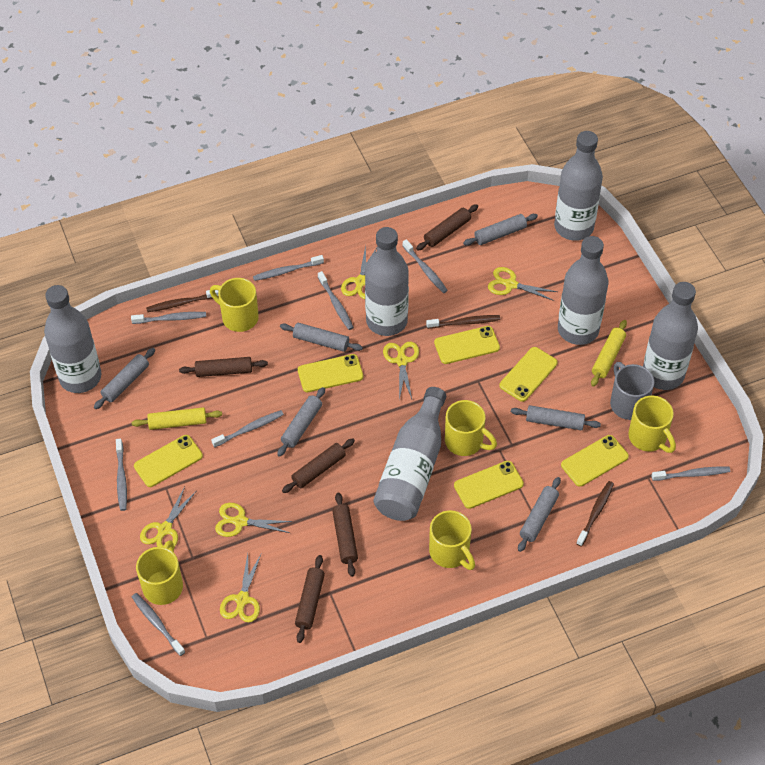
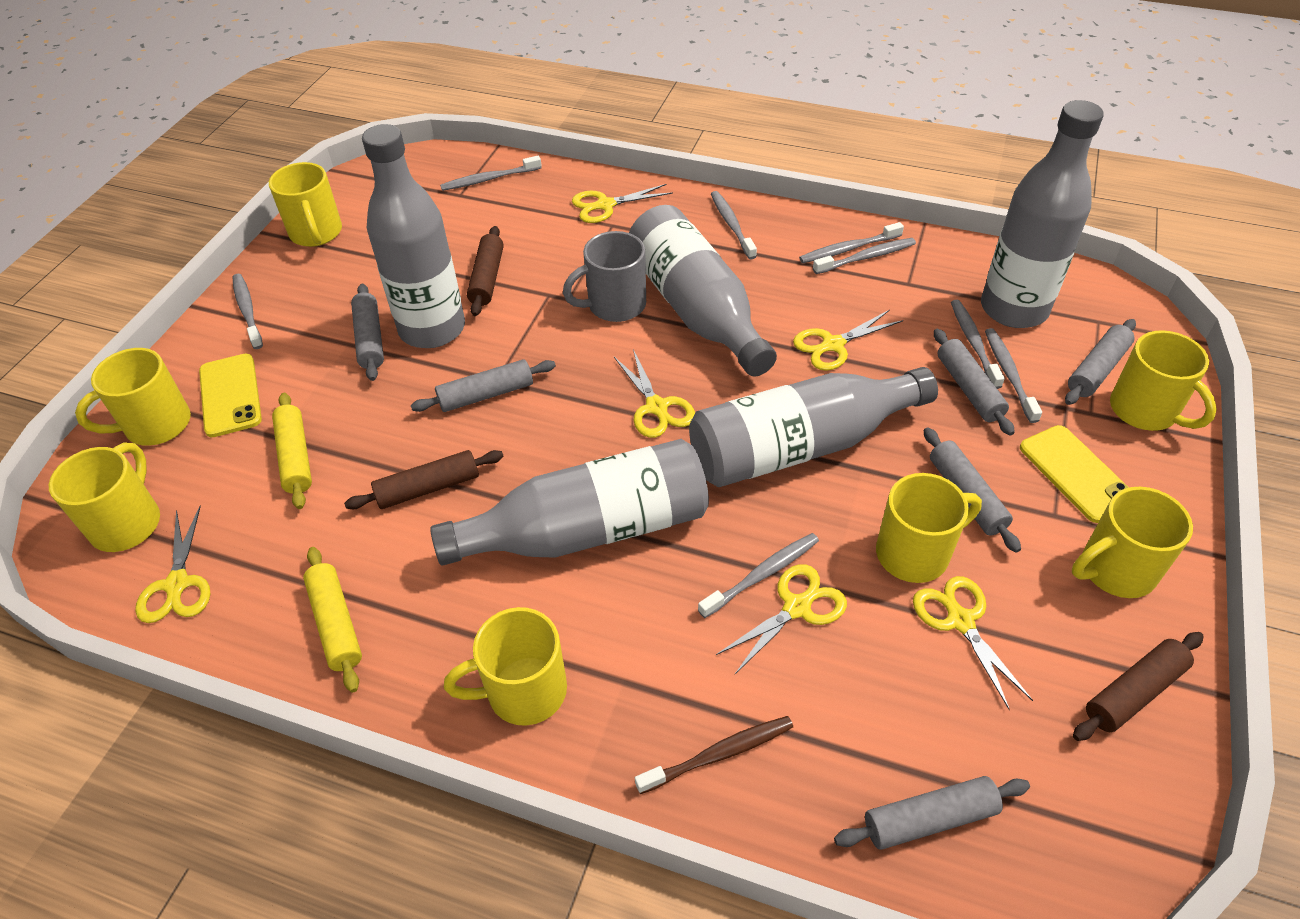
brown rolling pin: [179,357,268,377] [282,438,355,493] [295,555,325,643] [332,492,358,577] [416,204,478,250] = 5 -> [344,450,504,509] [467,226,504,316] [1073,632,1204,741] = 3
brown toothbrush: [146,290,219,312] [426,315,500,329] [576,481,614,547] = 3 -> [635,716,793,794] = 1
grey bottle: [44,285,101,393] [365,227,409,336] [373,387,446,521] [554,131,603,241] [558,236,608,345] [643,282,698,390] = 6 -> [362,124,465,348] [430,439,709,565] [629,205,777,376] [689,367,938,487] [981,100,1104,328] = 5
yellow mug: [136,540,183,605] [210,278,259,332] [429,510,475,570] [445,400,497,456] [628,395,676,453] = 5 -> [49,442,160,552] [75,348,191,446] [269,162,342,247] [444,607,567,726] [876,473,982,583] [1072,487,1193,598] [1110,330,1217,431] = 7
yellow phone: [134,435,203,487] [298,354,363,392] [434,326,500,364] [454,461,524,509] [499,347,558,402] [561,435,629,487] = 6 -> [199,354,262,437] [1020,425,1129,523] = 2

